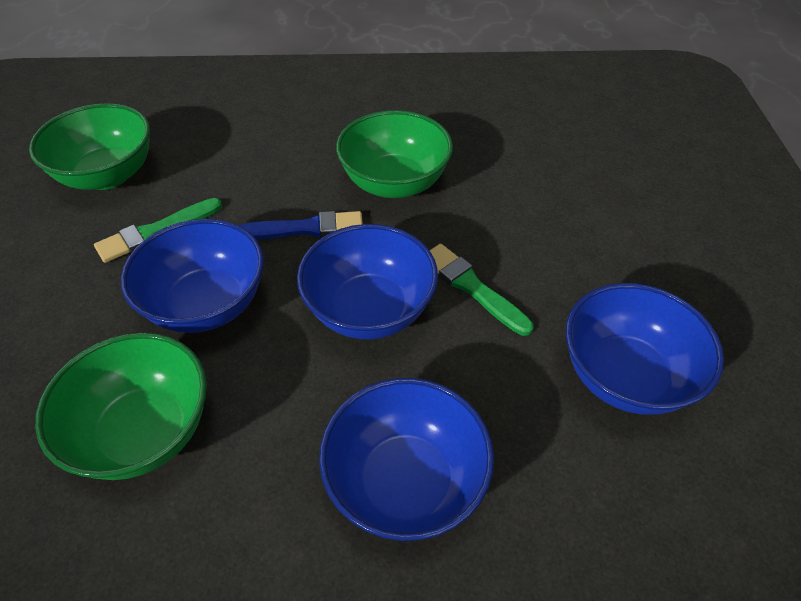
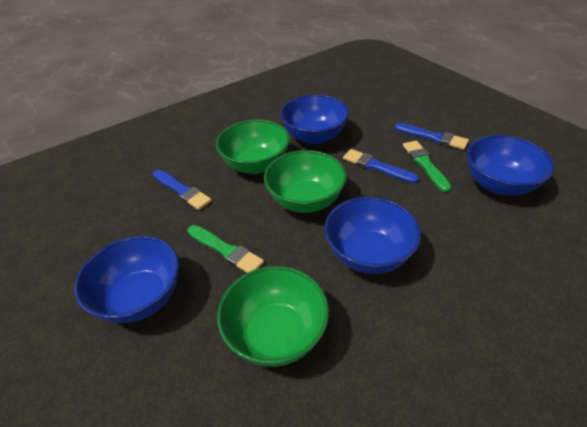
blue brush: [239,211,363,239] = 1 -> [153,170,212,210] [343,149,419,184] [395,123,469,150] = 3

